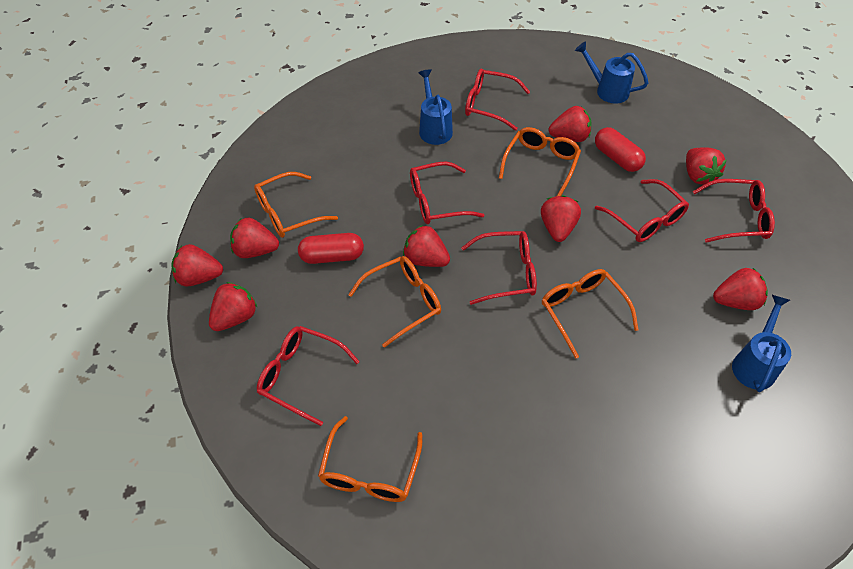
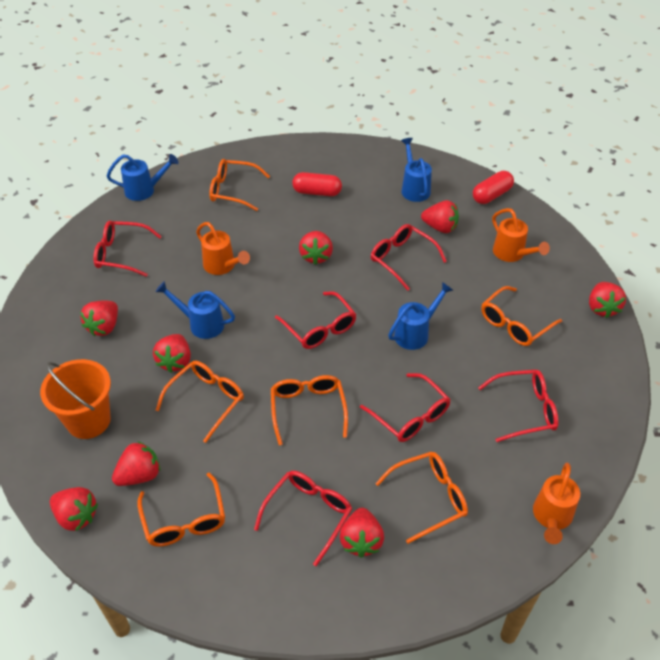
blue watering can: [418,69,453,145] [575,41,648,103] [732,295,791,392] = 3 -> [106,154,179,201] [155,281,235,339] [388,282,453,350] [401,138,432,202] = 4
orange bucket: none = 0 -> [40,359,111,439] = 1
orange glasses: [254,172,338,238] [318,416,422,502] [348,256,441,348] [499,127,581,196] [542,269,639,359] = 5 -> [137,473,225,547] [156,361,244,443] [209,159,270,211] [271,375,348,445] [375,452,468,544] [481,286,562,346] = 6
orange watering can: none = 0 -> [196,222,250,275] [492,208,550,262] [533,463,580,544] = 3

